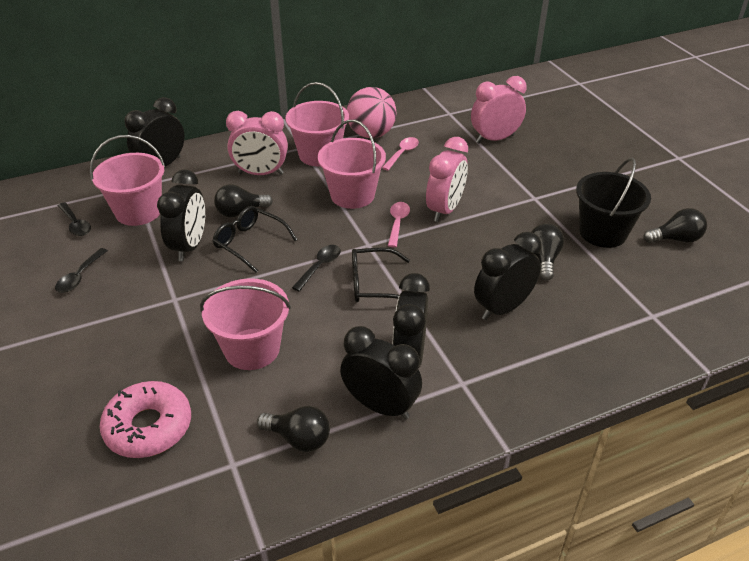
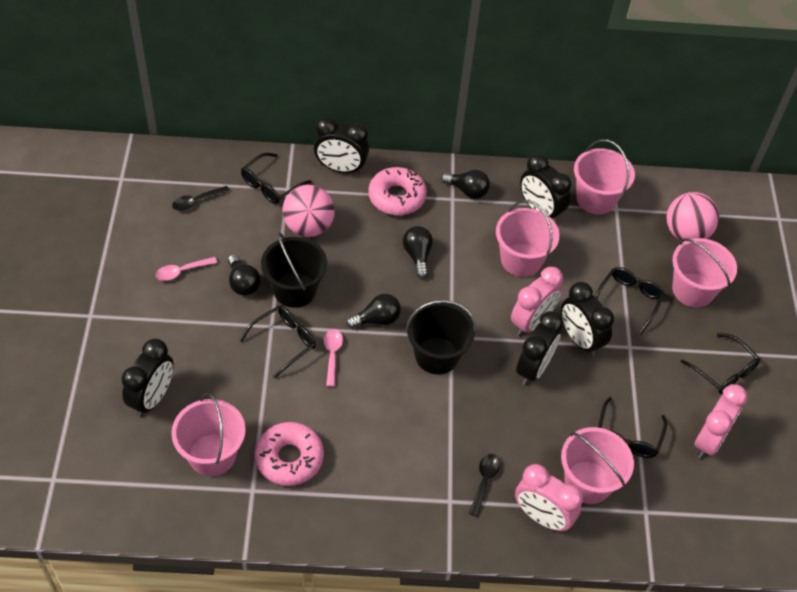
black bucket: [576,158,651,248] = 1 -> [261,232,327,308] [406,300,476,375] = 2
black glasses: [213,206,297,273] [352,248,410,302] = 2 -> [240,305,316,379] [241,153,311,204] [595,267,665,334] [598,397,667,458] [681,333,760,394] = 5
black spoon: [55,248,108,293] [58,202,91,236] [292,245,341,291] = 3 -> [172,186,230,211] [469,454,500,517] = 2
pink ball: [347,87,397,138] = 1 -> [282,185,335,237] [666,192,719,240] = 2
pink bucket: [90,135,165,226] [200,278,291,370] [285,82,349,166] [318,120,386,209] = 4 -> [171,393,246,476] [496,200,560,277] [561,427,634,504] [574,139,635,215] [672,238,737,307] = 5
pink donut: [100,381,191,458] = 1 -> [255,422,324,486] [368,167,427,216] = 2

